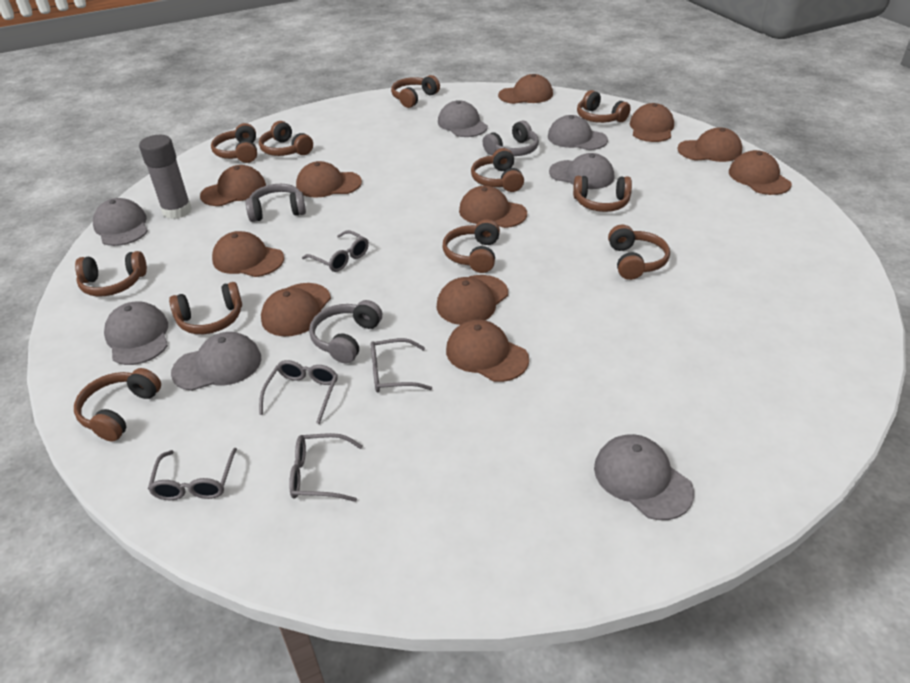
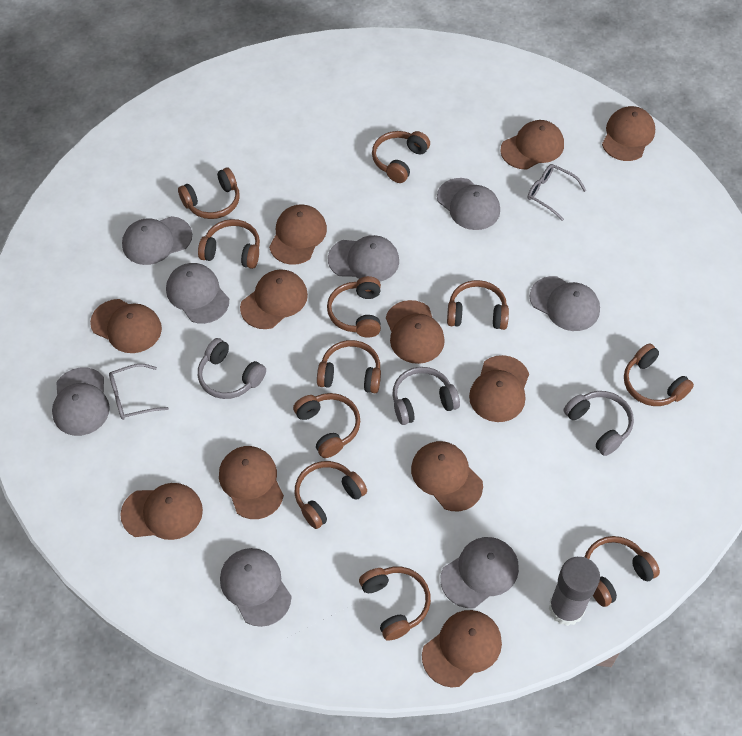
grey cap: [93,198,148,246] [104,301,168,365] [171,332,261,391] [438,100,488,137] [548,115,608,150] [549,153,614,189] [594,434,694,520] = 7 -> [52,367,110,436] [122,216,192,265] [166,263,229,324] [220,548,292,627] [328,235,399,282] [437,178,500,230] [440,537,519,608] [530,276,600,331] = 8
grey glasses: [148,448,237,500] [259,360,338,424] [289,433,362,502] [302,230,369,272] [371,338,432,392] = 5 -> [109,364,169,420] [528,164,586,221] = 2

